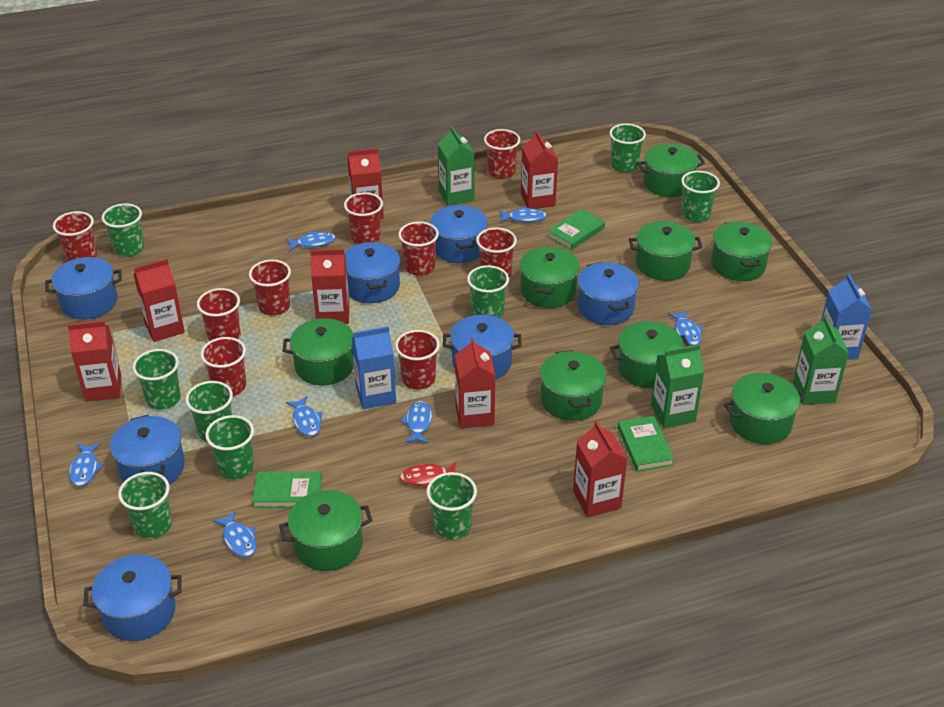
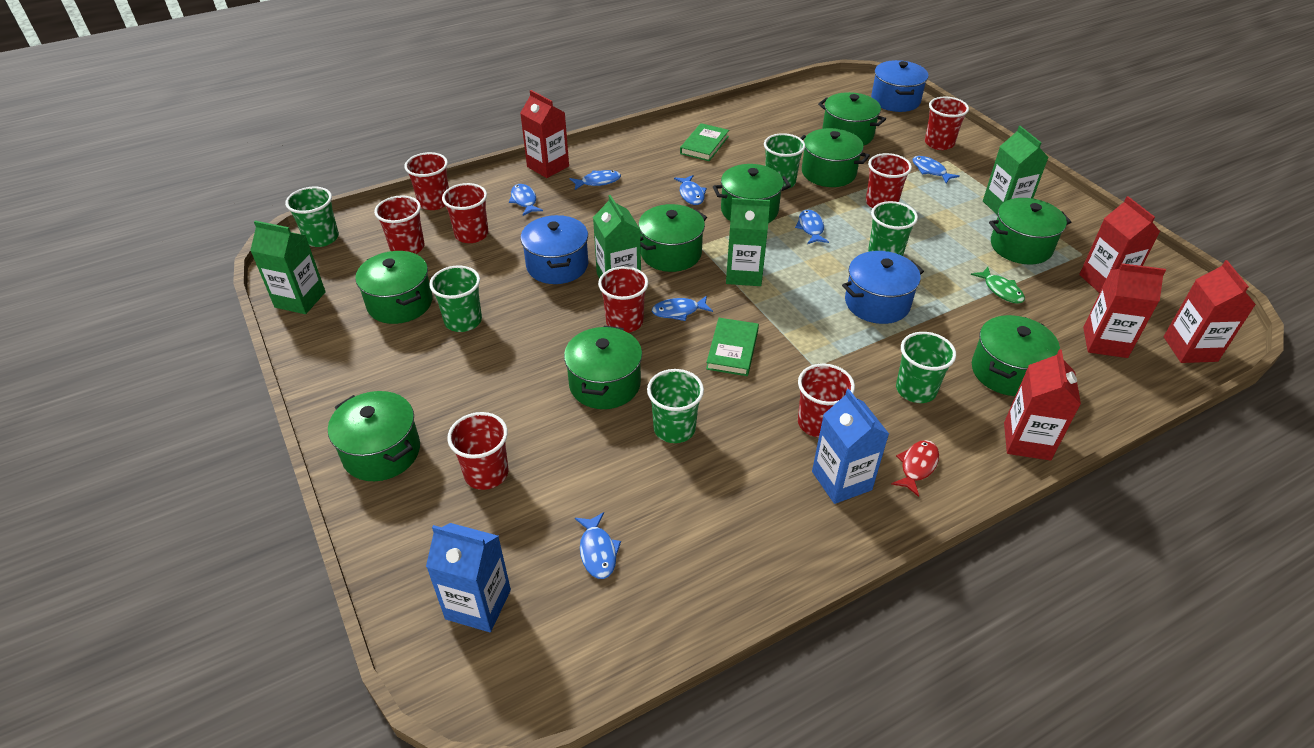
blue pot: [45,257,122,319] [83,555,182,641] [110,415,185,485] [344,242,400,303] [430,205,488,263] [443,315,522,379] [578,262,639,325] = 7 -> [521,215,588,284] [842,251,924,324] [871,60,928,112] = 3
green book: [252,472,322,508] [548,209,605,250] [618,416,674,471] = 3 -> [680,123,729,161] [706,318,759,376] = 2
green carton: [438,126,475,206] [651,344,704,428] [793,315,849,405] = 3 -> [250,221,326,314] [593,195,641,278] [726,198,770,286] [983,126,1049,215] = 4
green cup: [102,203,144,257] [118,472,172,539] [132,349,181,410] [185,381,233,442] [205,415,254,479] [426,472,477,539] [467,265,509,318] [609,123,646,173] [681,171,720,222] = 9 -> [285,187,339,247] [429,265,482,332] [647,369,704,443] [764,133,805,189] [868,201,918,256] [896,332,956,403] = 6
green fish: none = 0 -> [971,267,1025,304] = 1
red carton: [68,321,121,402] [134,259,185,342] [310,249,349,324] [347,148,384,219] [455,337,495,429] [521,131,558,209] [573,421,628,518] = 7 -> [520,90,569,178] [1004,349,1081,461] [1079,196,1160,293] [1083,263,1166,358] [1164,260,1256,363] = 5
red cup: [53,211,97,261] [197,288,241,341] [200,337,246,396] [249,260,291,316] [344,192,383,244] [395,330,440,389] [398,221,439,276] [476,227,517,277] [484,129,520,179] = 9 -> [374,195,425,254] [405,152,449,210] [442,183,488,243] [447,412,508,490] [598,266,648,333] [798,364,855,437] [866,153,912,208] [925,96,969,150] = 8

